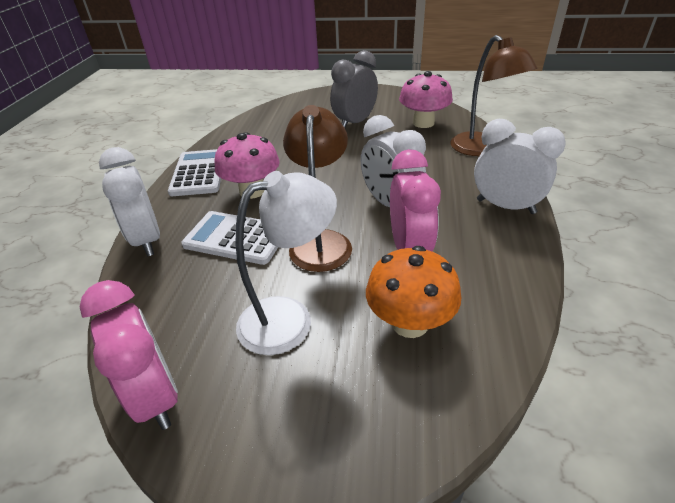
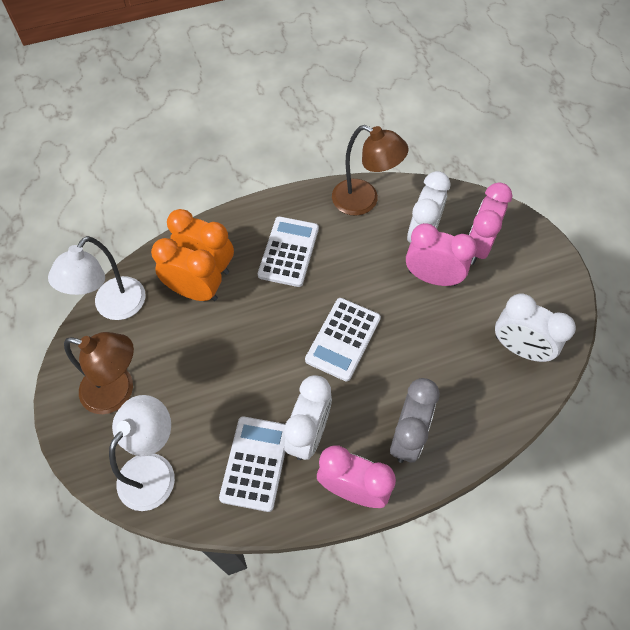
orange clock: none = 0 -> [151,238,222,301] [167,209,234,275] = 2
orange mushroom: [366,246,462,338] = 1 -> none = 0
pink clock: [80,280,178,430] [390,149,441,251] = 2 -> [317,445,396,508] [406,223,477,286] [469,182,512,265] = 3
pink mushroom: [214,132,280,199] [399,71,453,128] = 2 -> none = 0
white calculator: [168,149,221,196] [181,211,278,265] = 2 -> [219,416,285,512] [258,216,319,287] [305,298,381,381] = 3
white lamp: [235,171,337,355] = 1 -> [48,236,146,320] [109,395,175,511] = 2

